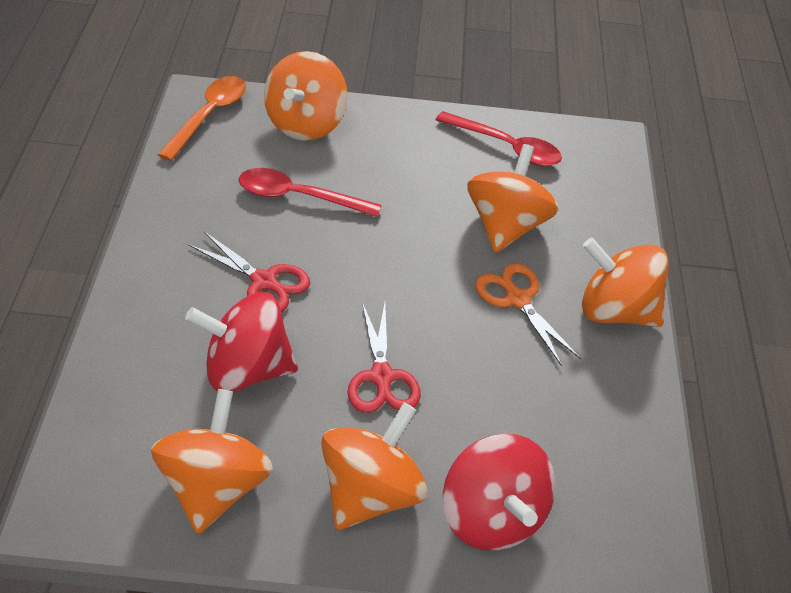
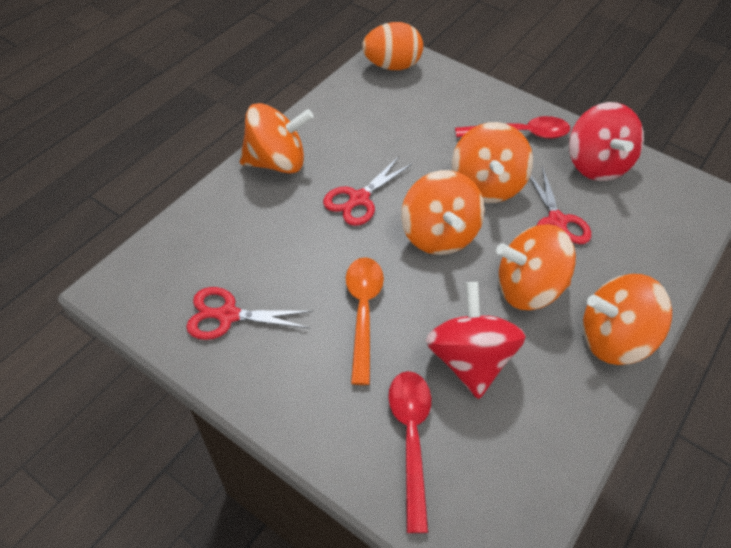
orange egg: none = 0 -> [362,22,423,70] = 1
orange scissors: [475,263,581,366] = 1 -> none = 0
red scissors: [188,231,310,312] [348,302,421,413] = 2 -> [186,287,313,340] [323,156,413,226] [530,166,591,244] = 3

